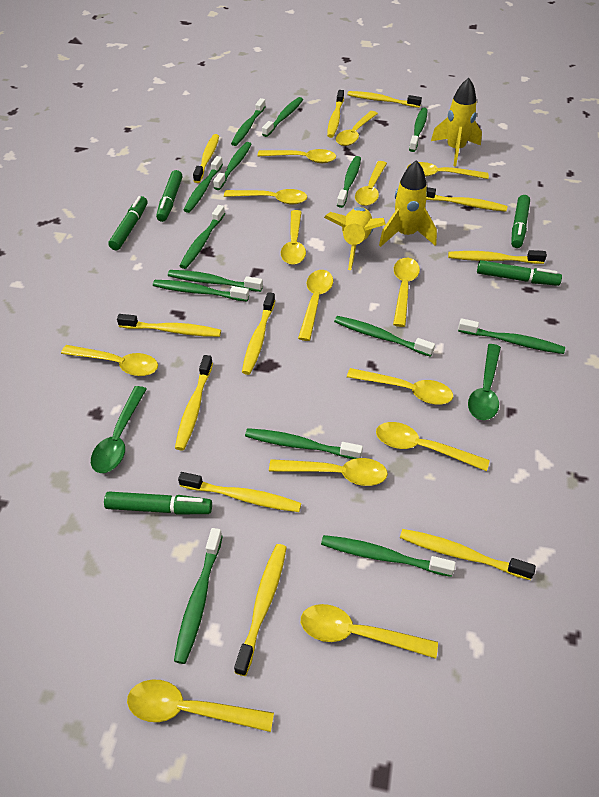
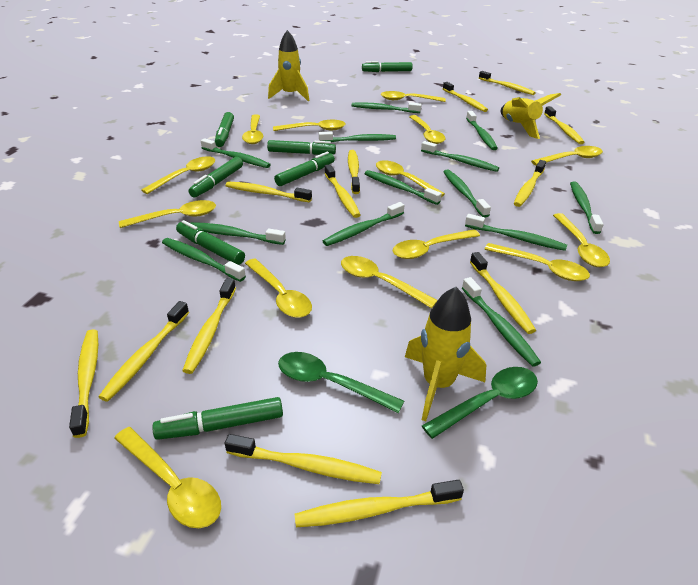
green marker: [104,492,212,515] [108,196,147,250] [156,170,183,222] [477,260,562,286] [511,195,530,248] = 5 -> [152,397,283,440] [176,220,245,265] [189,157,243,197] [215,112,234,147] [267,140,336,155] [274,151,335,186] [362,61,413,72] = 7
green toothbrush: [153,280,249,301] [168,270,263,292] [174,528,223,664] [180,205,225,269] [184,156,223,213] [213,142,252,190] [231,98,266,146] [245,428,363,459] [262,97,303,137] [321,535,455,577] [334,316,435,357] [337,156,361,208] [409,108,427,152] [458,318,565,354] = 14 -> [162,238,246,282] [190,222,286,245] [201,138,271,168] [319,131,396,142] [323,202,404,246] [351,102,422,113] [365,170,442,205] [421,141,499,172] [444,169,491,218] [462,277,541,367] [465,214,567,251] [466,111,498,150] [570,181,604,234] = 13
yellow toothbrush: [117,314,221,337] [175,355,213,451] [178,472,301,512] [193,134,219,183] [234,544,287,676] [242,292,275,375] [327,90,344,138] [347,91,422,108] [400,529,536,580] [426,187,508,212] [448,250,547,264] = 11 -> [69,329,98,438] [99,301,189,402] [182,278,236,374] [225,434,382,484] [226,181,312,202] [294,480,464,527] [324,164,360,218] [348,150,360,194] [443,82,488,112] [470,252,536,334] [479,71,536,95] [514,160,546,207] [544,106,585,144] = 13

